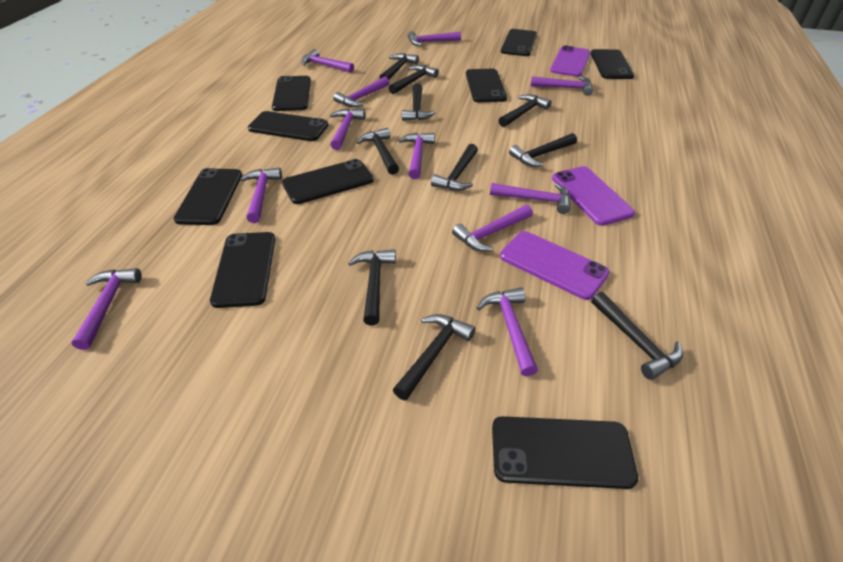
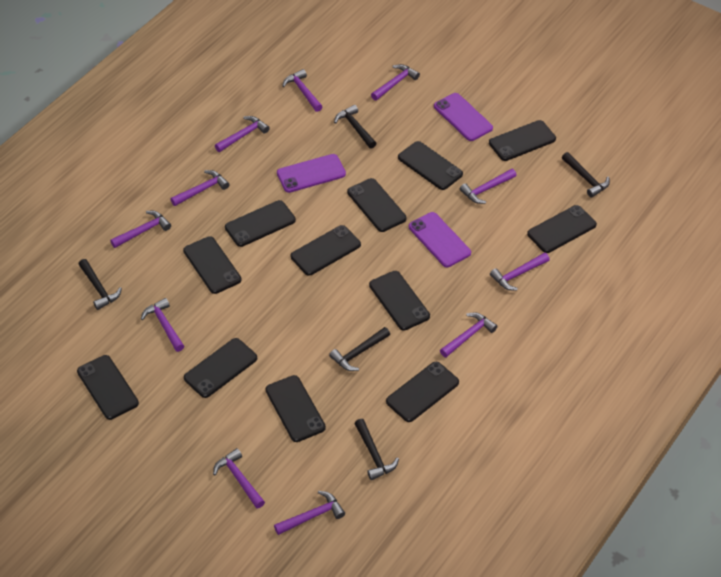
black hammer: [348,249,396,325] [356,128,399,175] [380,53,419,80] [389,65,439,94] [393,314,475,400] [402,83,436,121] [431,144,478,191] [499,94,551,127] [509,133,577,167] [591,292,683,380] = 10 -> [78,259,122,310] [329,327,390,371] [334,105,377,149] [354,419,399,480] [562,152,610,198] = 5
black phone: [173,168,242,225] [210,232,275,308] [248,111,328,141] [272,76,311,111] [282,159,374,204] [466,69,507,102] [492,416,638,489] [501,29,537,56] [591,49,634,79] = 9 -> [77,355,139,420] [183,236,242,294] [184,338,257,398] [225,200,296,247] [266,375,326,442] [291,225,361,276] [347,178,407,232] [369,271,430,330] [386,362,459,422] [398,141,463,190] [489,120,556,161] [527,205,597,253] = 12

